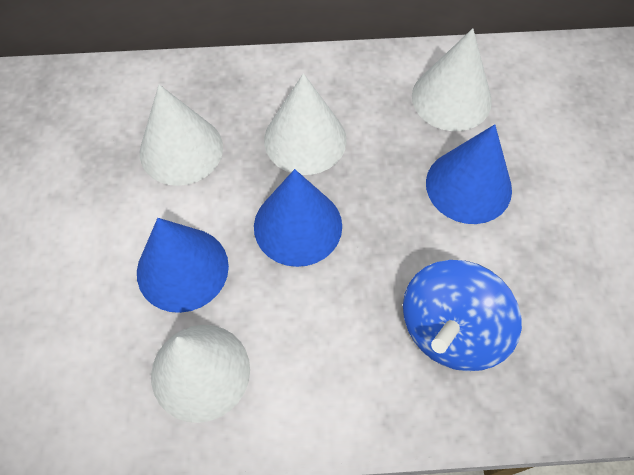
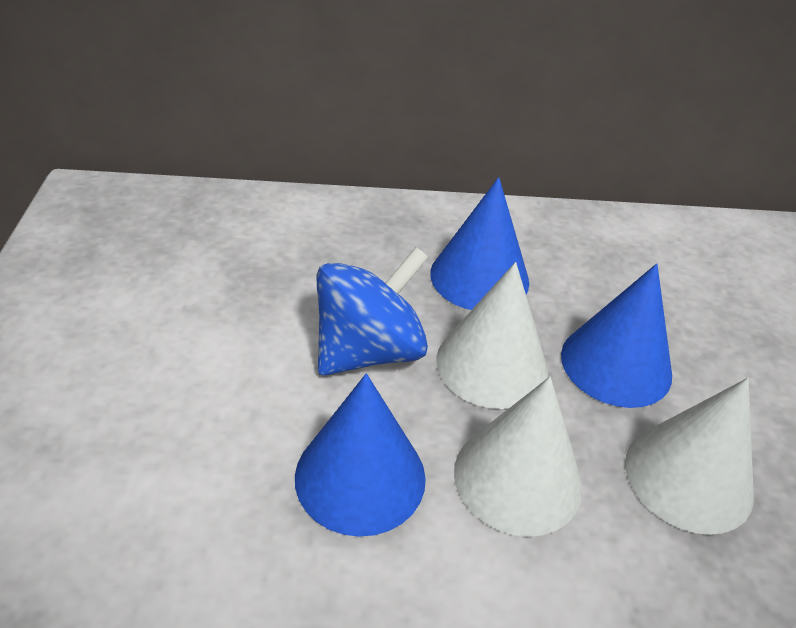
white cone: [140,84,223,186] [151,325,250,423] [264,73,347,175] [412,28,492,131] = 4 -> [436,262,548,409] [454,377,583,537] [625,378,754,535] = 3

